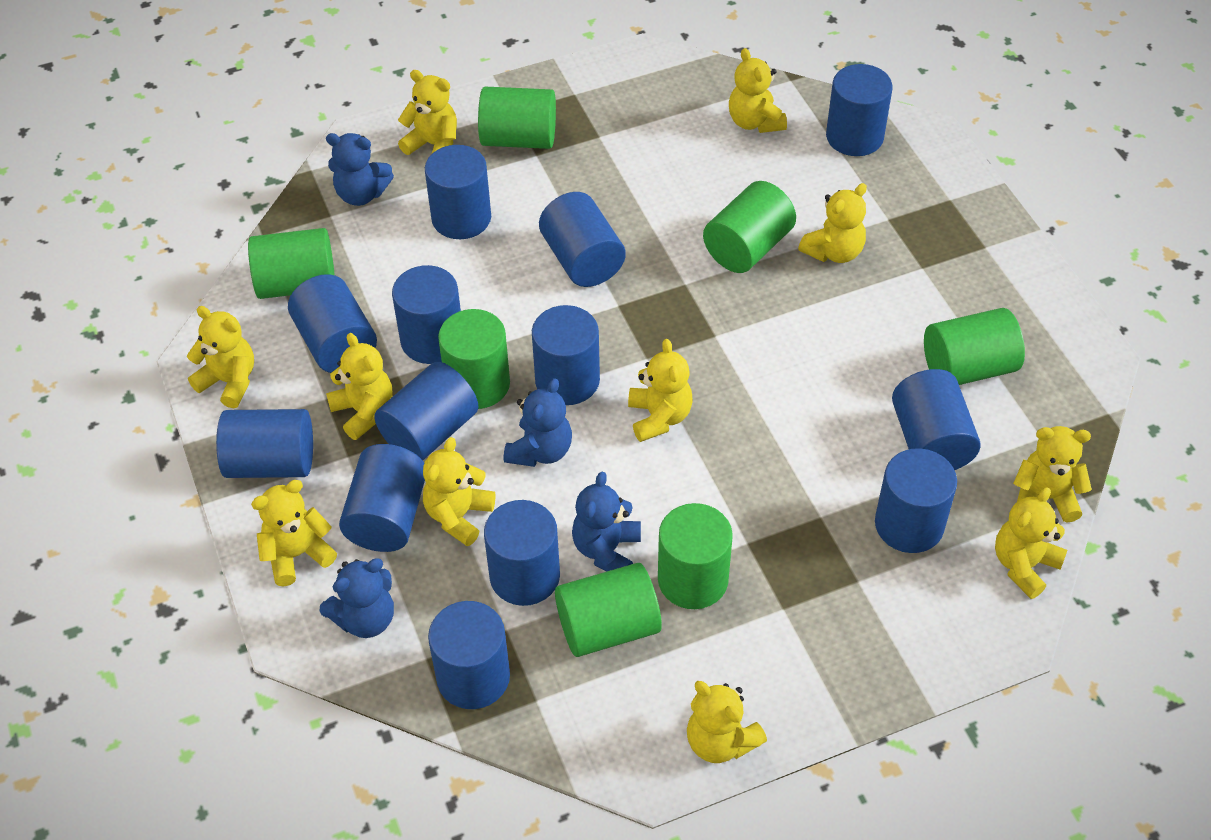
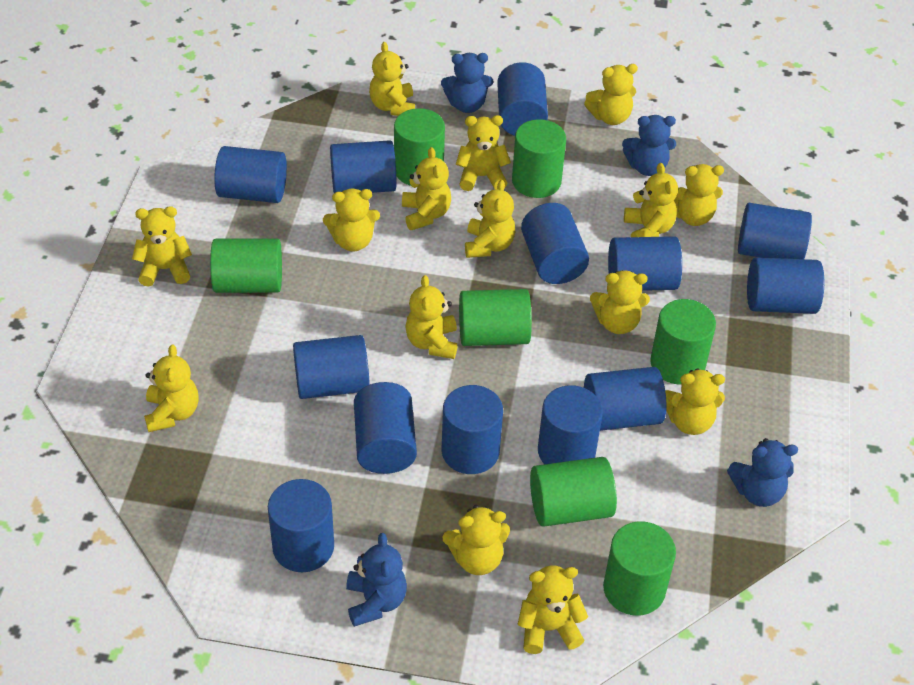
yellow teddy bear: [187,306,254,408] [251,480,337,586] [326,333,392,440] [398,70,457,155] [423,437,495,546] [628,339,693,442] [687,681,767,763] [729,48,787,133] [798,183,867,263] [995,487,1067,599] [1013,426,1092,523] = 11 -> [132,206,192,286] [144,345,199,432] [323,189,380,251] [369,42,415,116] [402,147,451,230] [405,275,458,359] [443,505,510,575] [456,115,511,191] [465,180,515,258] [517,565,588,654] [584,64,638,125] [590,270,650,334] [624,163,678,237] [665,368,725,435] [674,164,724,226] = 15

